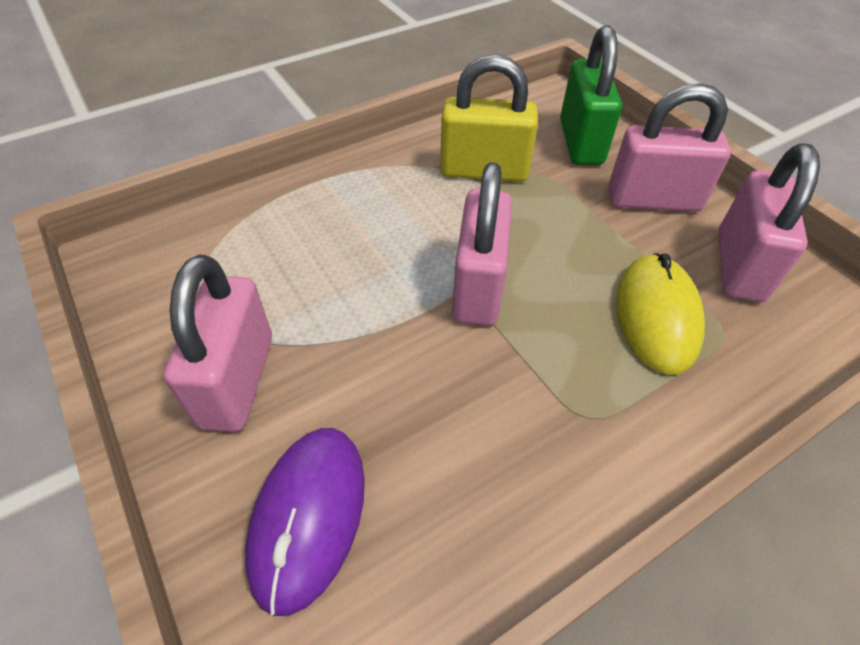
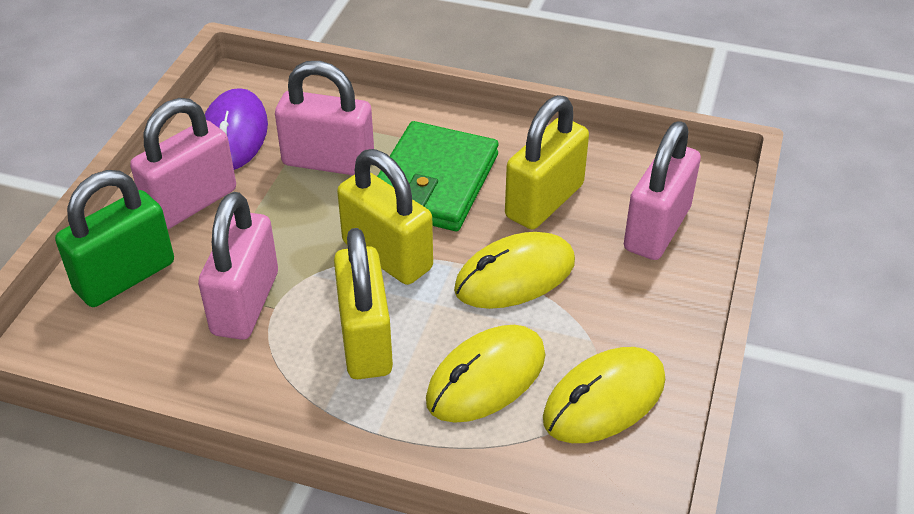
green wallet: none = 0 -> [377,121,499,231] = 1
yellow mouse: [616,253,705,375] = 1 -> [426,325,545,423] [454,232,575,309] [543,347,665,443] = 3
yellow padlock: [440,54,538,182] = 1 -> [334,228,393,379] [337,149,433,285] [505,95,589,229] = 3

